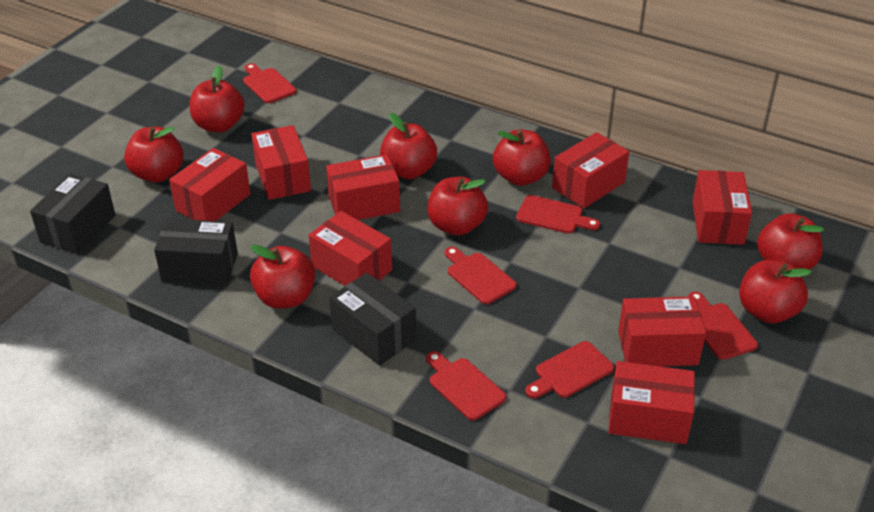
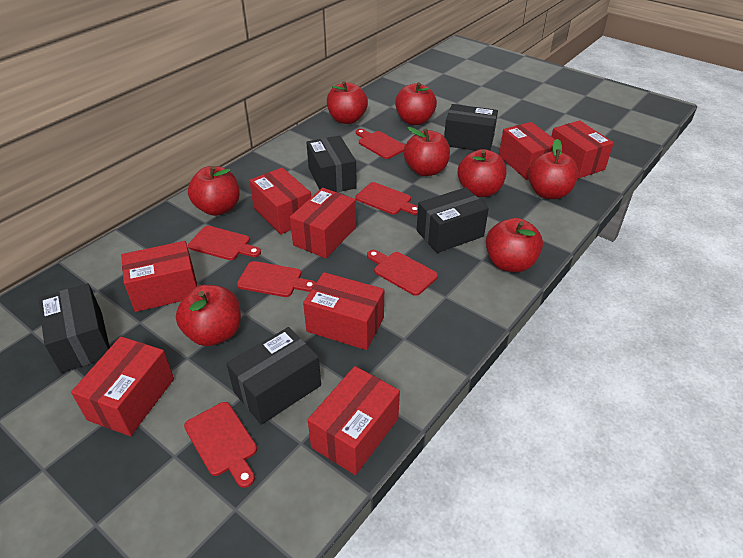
black box: [30,173,115,254] [154,218,238,285] [329,273,416,366] = 3 -> [38,283,110,373] [226,327,321,425] [306,135,357,192] [417,187,489,253] [444,104,498,151] = 5

